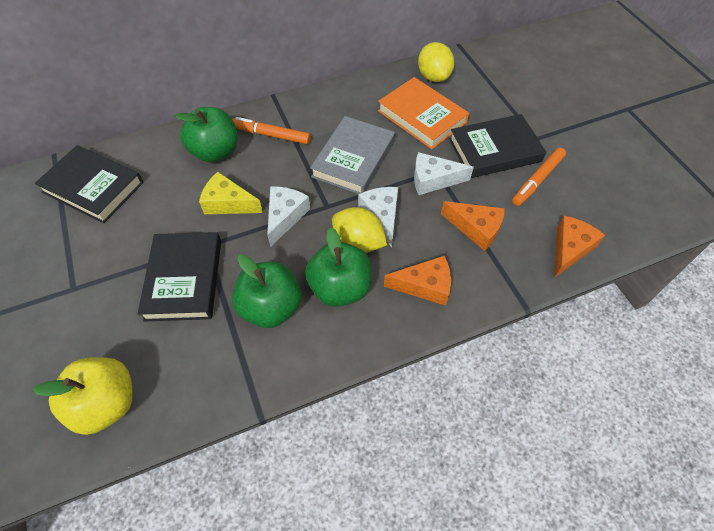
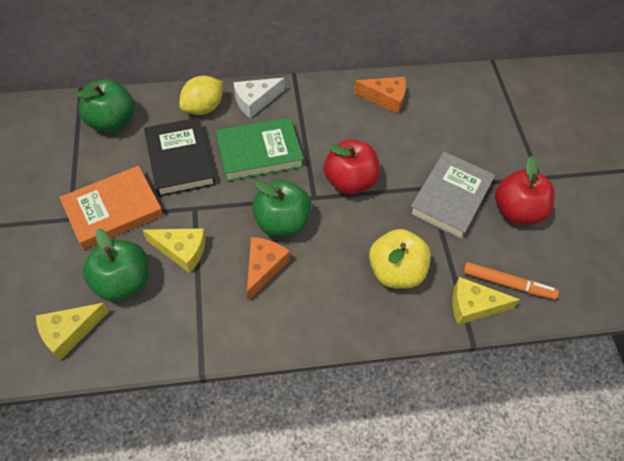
black book: [34,145,144,223] [138,232,221,321] [449,114,546,178] = 3 -> [144,118,216,197] = 1
green book: none = 0 -> [216,118,304,182] = 1
orange cheese: [384,255,451,306] [441,201,505,251] [554,216,605,278] = 3 -> [247,237,290,301] [354,77,406,114] = 2
orange marker: [233,117,311,144] [512,148,566,206] = 2 -> [463,262,559,300] = 1
red apple: none = 0 -> [324,140,380,195] [495,156,555,224] = 2
white cheese: [267,186,310,247] [358,187,398,247] [414,152,474,195] = 3 -> [233,78,285,118] = 1
yellow cheese: [199,172,263,214] = 1 -> [36,303,109,361] [143,228,206,273] [452,277,520,325] = 3
yellow lemon: [332,207,387,253] [418,42,454,82] = 2 -> [179,76,223,115] = 1

